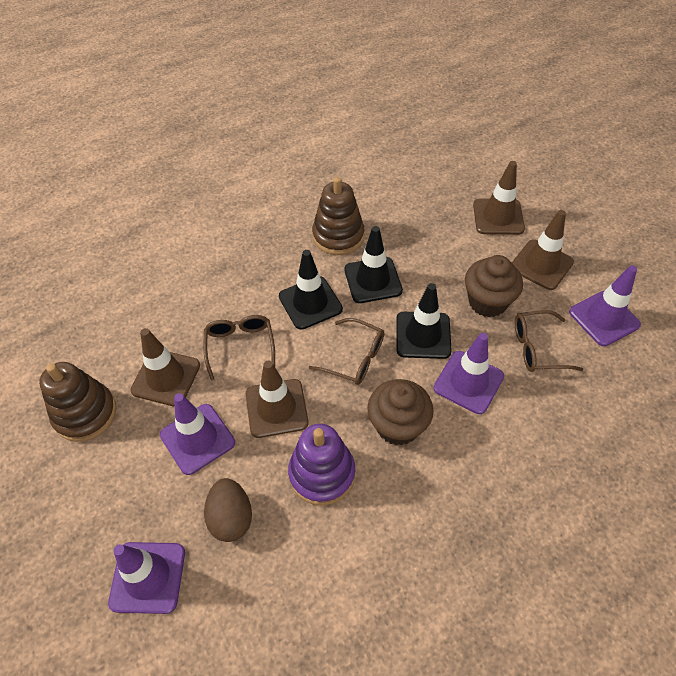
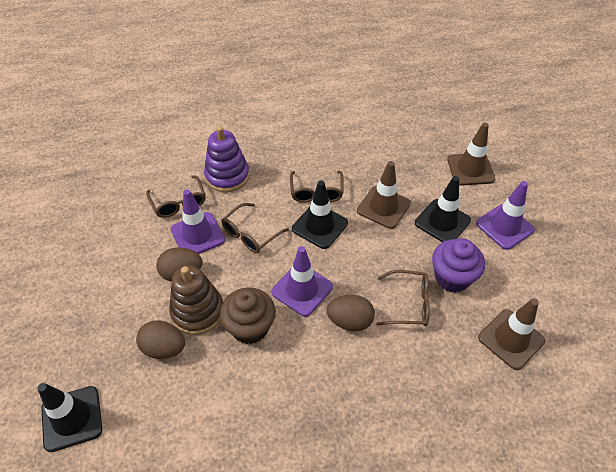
brown cupcake: [367,379,434,445] [465,255,523,317] = 2 -> [220,287,276,344] = 1
brown egg: [204,478,252,542] = 1 -> [136,321,185,359] [156,247,203,281] [326,295,375,331] = 3
brown glasses: [204,315,275,380] [308,318,384,385] [515,310,584,372] = 3 -> [146,176,206,218] [221,203,289,253] [290,170,343,203] [376,270,430,326] = 4
brown stacking toy: [39,362,116,442] [312,177,364,255] = 2 -> [169,266,223,335] = 1
brown traffic cone: [130,328,200,407] [246,361,309,438] [473,161,525,235] [512,210,574,290] = 4 -> [357,161,411,229] [447,123,495,186] [478,298,545,370] = 3
purple cupcake: none = 0 -> [432,238,485,293] = 1
purple traffic cone: [108,542,185,614] [160,393,235,475] [434,333,504,414] [569,265,641,346] = 4 -> [171,189,225,254] [271,246,333,317] [476,181,535,250] = 3

